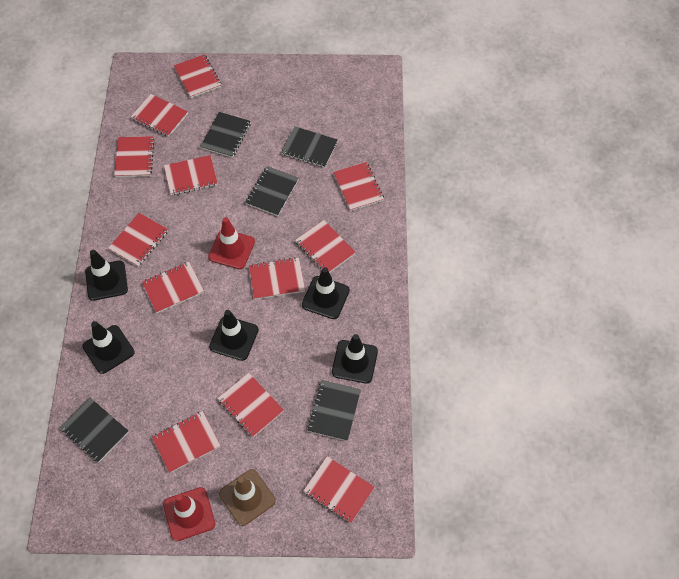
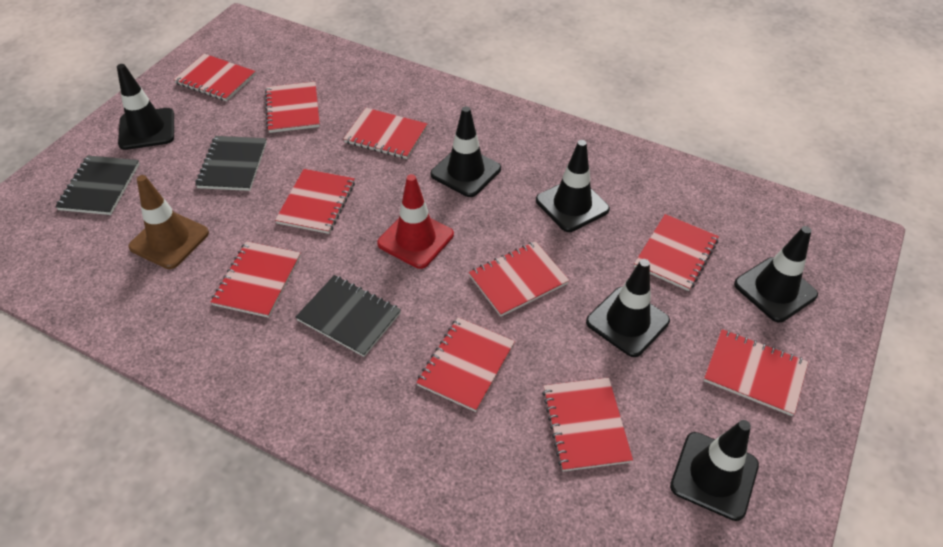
black notebook: [60,398,129,462] [200,112,251,158] [245,166,299,216] [281,126,338,168] [307,380,361,441] = 5 -> [55,156,139,215] [195,136,267,191] [296,275,401,357] = 3
black traffic cone: [82,321,135,374] [85,250,128,301] [209,310,259,361] [302,267,350,319] [332,334,378,384] = 5 -> [117,64,174,150] [430,106,501,197] [536,140,610,232] [586,259,670,357] [670,420,759,521] [734,226,818,323] = 6
red notebook: [108,213,168,267] [114,136,154,177] [131,94,188,137] [142,262,204,313] [152,411,221,473] [164,155,218,195] [174,54,221,98] [217,373,284,437] [249,257,305,300] [295,220,356,273] [303,456,375,523] [333,162,384,211] = 12 -> [173,54,256,101] [211,241,301,318] [265,82,320,133] [275,169,355,234] [343,108,427,159] [416,317,515,412] [469,241,569,317] [542,378,633,472] [634,214,719,291] [704,329,808,416] = 10
red traffic cone: [163,487,215,541] [208,217,255,269] = 2 -> [377,174,454,269] = 1

